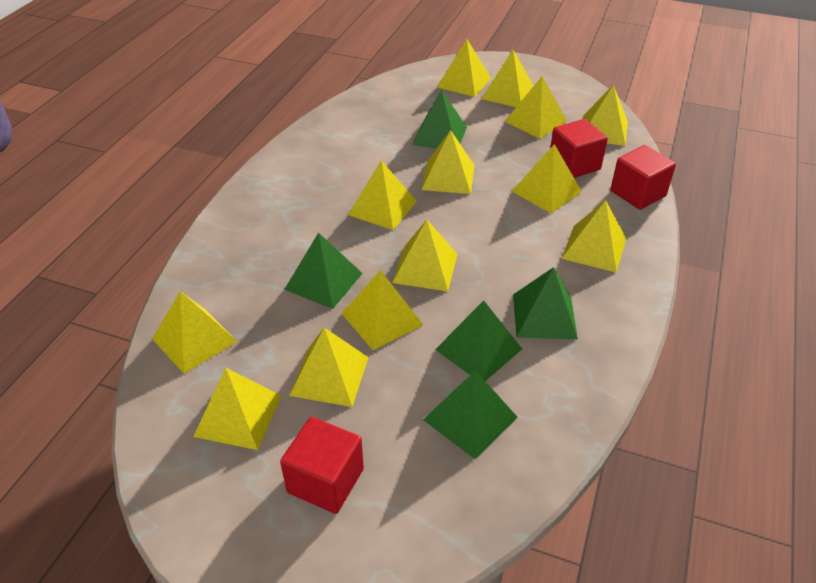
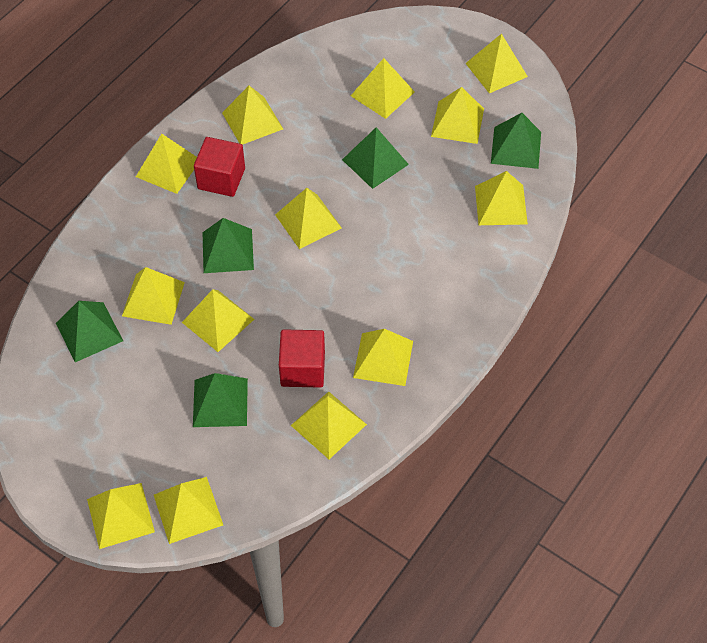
red cube: [280,417,364,514] [550,119,608,178] [610,145,676,210] = 3 -> [194,137,245,197] [279,329,325,388] = 2

